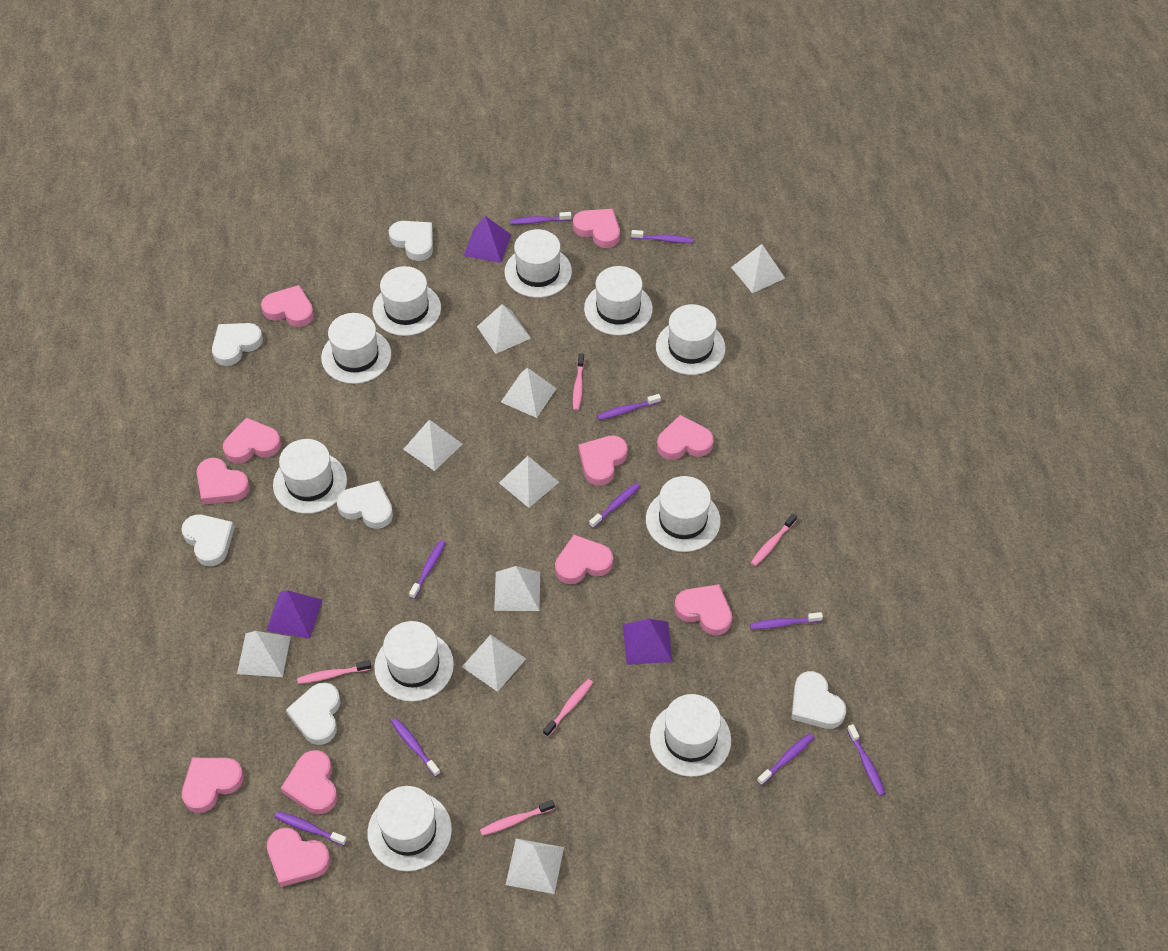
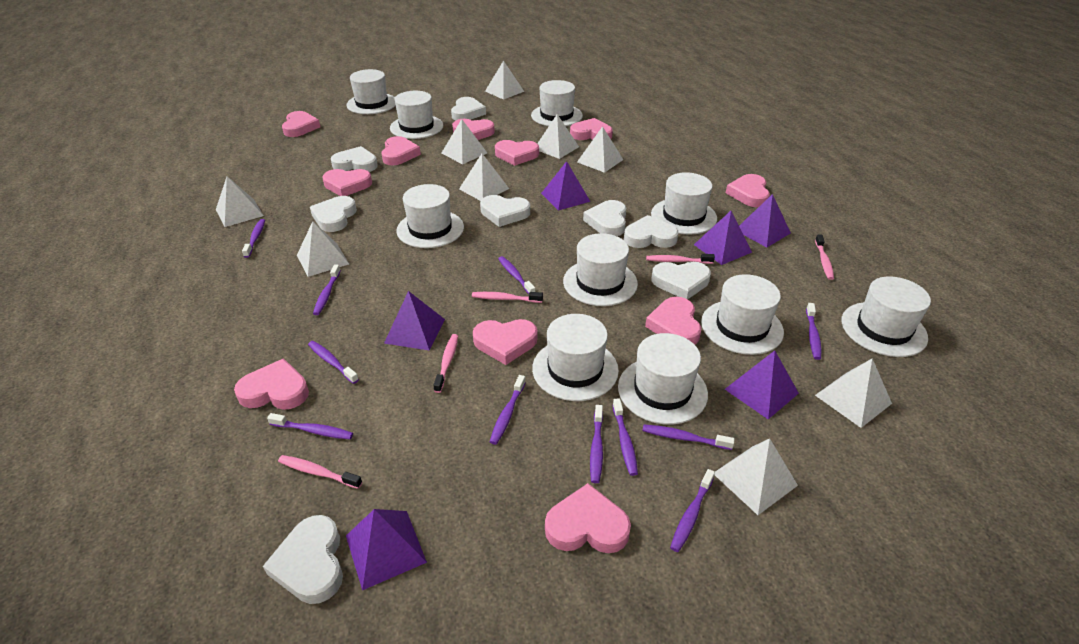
purple pyramid: [266,590,322,639] [464,216,511,263] [623,619,673,665] = 3 -> [346,509,427,590] [384,291,445,351] [541,161,591,211] [694,211,752,265] [725,350,799,419] [739,194,791,247] = 6
purple toothbrush: [275,811,347,846] [391,718,440,777] [409,540,445,599] [510,212,571,225] [589,483,641,528] [597,394,661,420] [631,230,693,243] [750,612,823,629] [757,733,814,785] [847,724,885,796] = 10 -> [242,219,265,258] [267,413,353,439] [308,341,359,384] [313,265,341,315] [490,375,526,445] [498,256,535,294] [590,405,603,483] [612,398,638,476] [642,425,735,450] [670,469,715,552] [806,303,821,360] = 11
white heart: [181,515,235,566] [212,323,263,366] [286,682,341,745] [337,481,393,529] [389,221,433,261] [791,671,846,729] = 6 -> [263,515,343,604] [310,196,357,232] [331,146,378,172] [451,97,486,121] [480,195,530,227] [583,200,627,236] [624,215,678,248] [651,262,711,300] = 8

